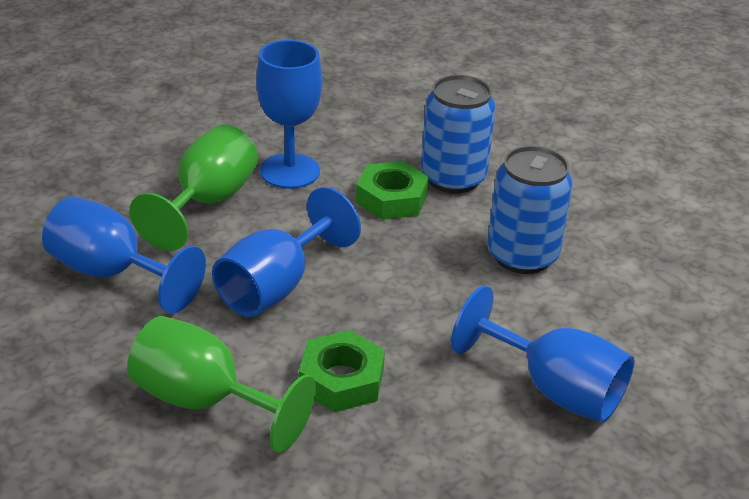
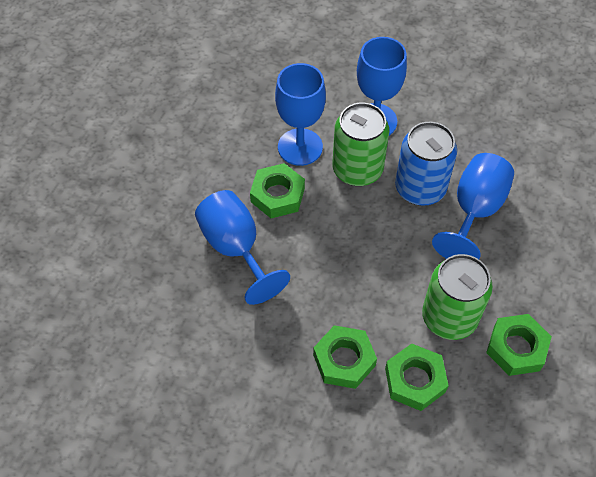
blue can: [421,75,496,193] [487,146,573,274] = 2 -> [395,122,457,206] = 1
green can: none = 0 -> [332,103,389,186] [422,254,493,340] = 2
green goblet: [127,316,316,453] [129,125,258,251] = 2 -> none = 0
green nut: [299,330,385,412] [356,161,429,220] = 2 -> [250,163,305,218] [313,325,377,389] [385,343,449,411] [486,314,552,376] = 4

